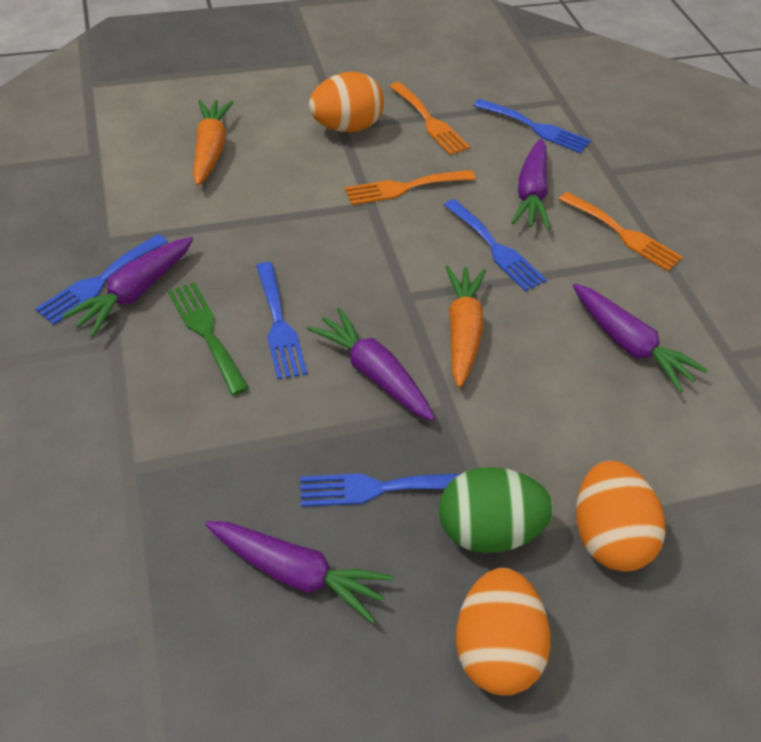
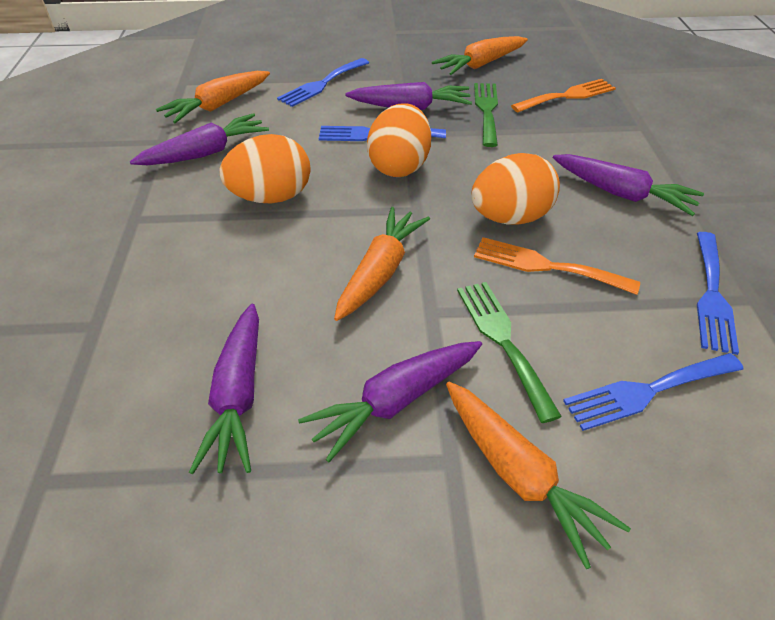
blue fork: [35,234,168,325] [256,262,307,380] [300,473,460,507] [444,199,547,292] [474,99,591,154] = 5 -> [277,58,369,107] [319,126,446,141] [563,353,744,431] [697,232,739,355] = 4
green egg: [439,467,553,553] = 1 -> none = 0
green fork: [168,282,249,395] = 1 -> [457,282,562,423] [474,83,498,147] = 2
orange carrot: [193,99,234,186] [445,265,486,388] = 2 -> [156,71,270,123] [334,207,430,321] [432,36,528,75] [446,382,631,569] = 4
orange fork: [345,170,476,205] [390,82,470,155] [559,192,683,271] = 3 -> [474,237,640,295] [511,79,616,112] = 2

